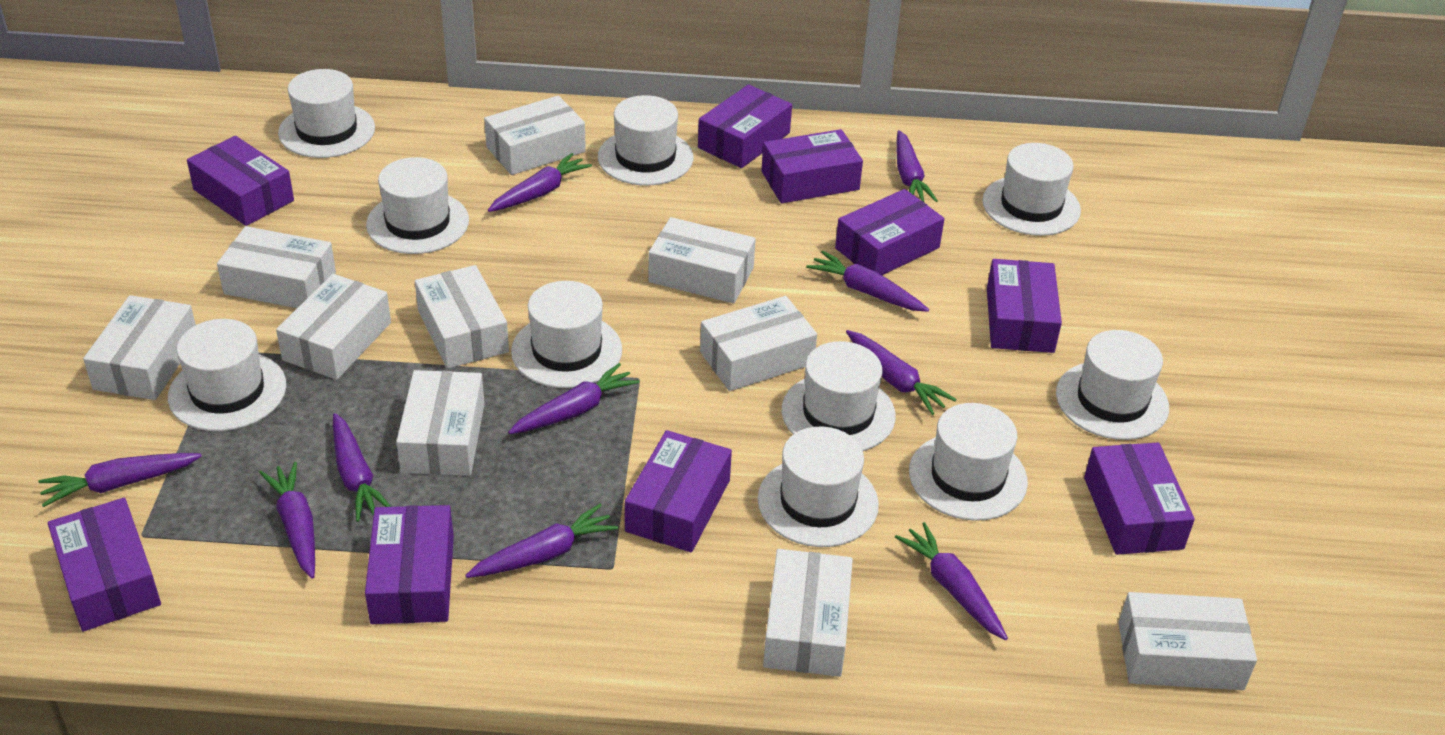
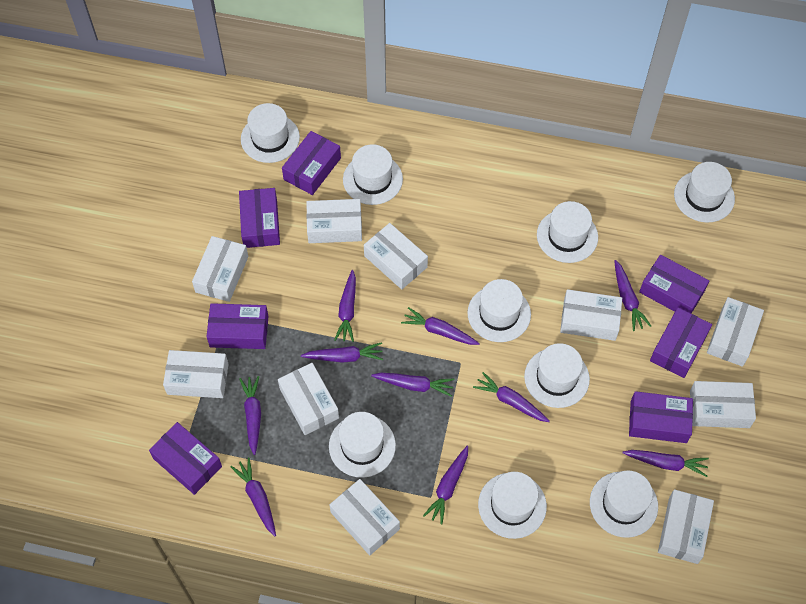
purple box: [48,498,161,631] [187,136,294,226] [365,505,454,624] [625,430,732,552] [698,84,792,168] [762,129,863,203] [835,189,944,275] [987,259,1062,353] [1084,442,1195,555] = 9 -> [149,422,222,495] [206,303,269,349] [239,188,280,248] [282,131,341,195] [629,391,693,443] [639,255,709,313] [650,307,712,378] = 7
white hat: [168,319,286,431] [278,69,375,158] [366,157,469,254] [511,281,622,388] [598,95,693,186] [758,427,879,547] [782,341,896,451] [909,403,1028,521] [982,143,1081,236] [1056,330,1169,440] = 10 -> [241,103,300,163] [329,412,396,478] [343,144,403,205] [467,279,531,342] [478,472,547,539] [524,343,590,408] [537,201,598,263] [590,470,658,538] [674,162,735,223] = 9

